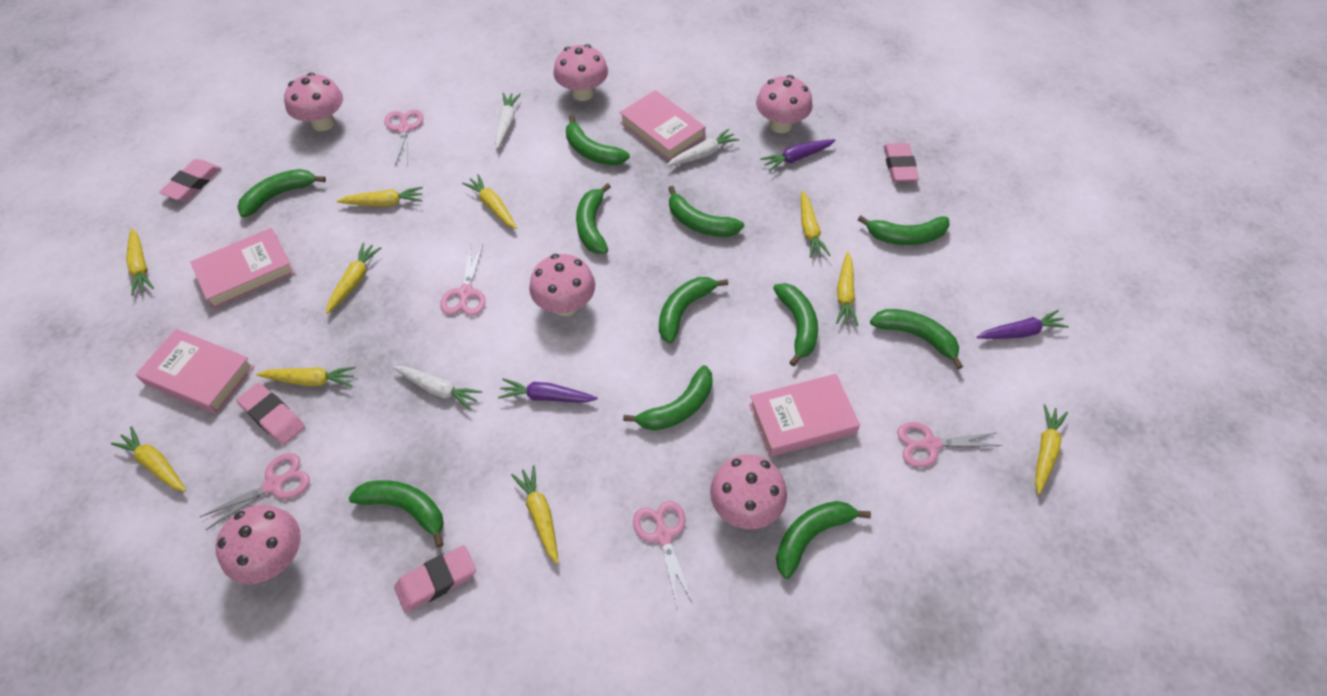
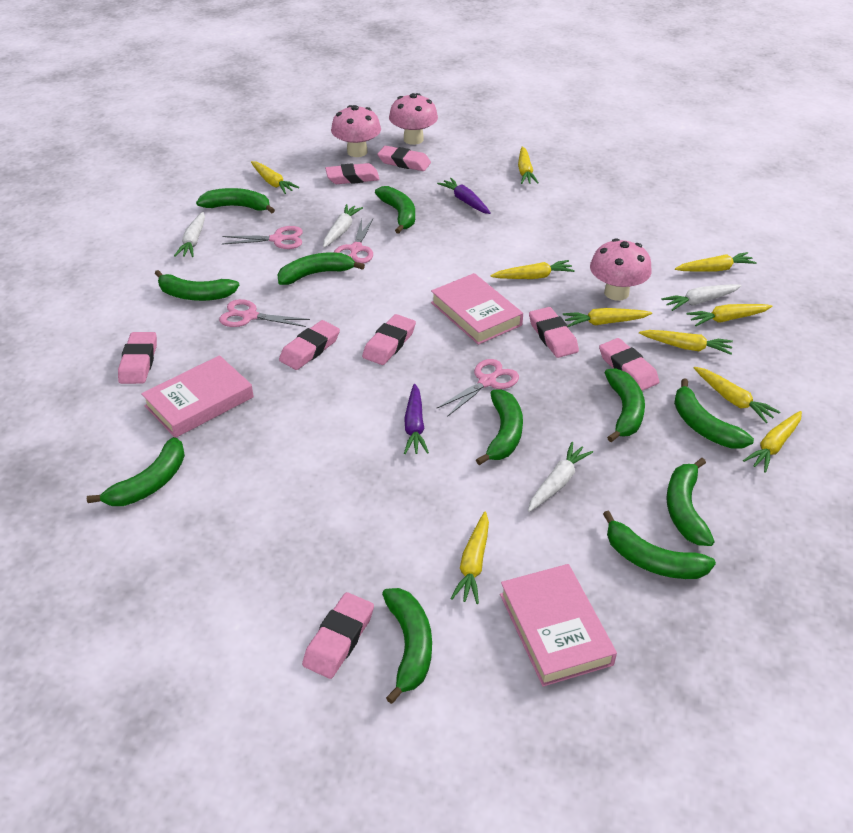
pink book: [135,329,254,414] [190,228,295,309] [620,90,705,161] [749,374,860,457] = 4 -> [141,355,254,438] [431,273,523,345] [500,564,617,687] = 3
pink eraser: [159,159,221,201] [236,383,305,445] [394,545,476,613] [884,143,919,182] = 4 -> [118,332,157,384] [279,320,340,370] [302,592,374,679] [325,163,380,184] [362,314,416,365] [377,146,431,171] [529,307,579,358] [599,338,659,391] = 8
pink mushroom: [216,505,301,584] [284,73,343,131] [529,254,595,316] [553,44,608,101] [710,454,787,529] [756,75,813,133] = 6 -> [331,105,381,157] [389,93,438,145] [590,238,652,301] = 3
pink scissors: [200,453,310,530] [384,110,423,167] [440,244,485,316] [633,501,693,607] [897,422,1003,467] = 5 -> [219,299,310,327] [222,226,303,249] [334,219,373,263] [437,359,519,417] = 4
purple carrot: [498,378,598,402] [760,139,836,172] [977,310,1069,339] = 3 -> [404,384,429,454] [437,178,491,214] = 2
white carrot: [392,366,482,410] [495,92,521,149] [667,128,739,166] = 3 -> [174,212,205,257] [323,204,363,248] [528,442,593,512] [661,284,741,311] = 4

